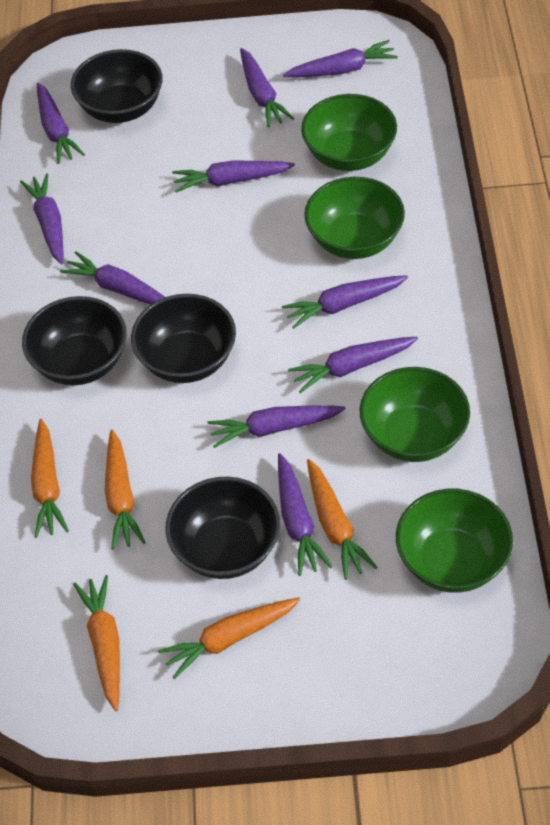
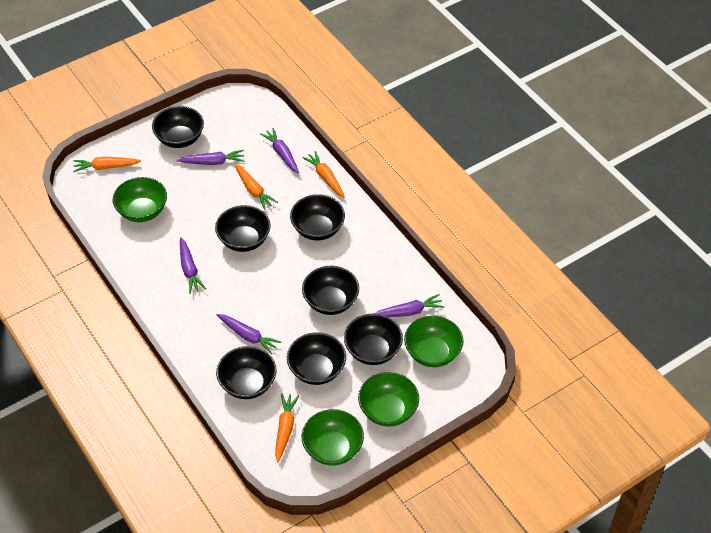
black bowl: [22,296,127,385] [71,49,163,123] [131,294,236,383] [165,477,280,579] = 4 -> [152,106,204,148] [215,205,271,252] [216,346,277,399] [287,332,346,385] [290,194,345,240] [302,266,359,315] [344,314,403,365] = 7
orange carrot: [31,419,69,538] [73,575,120,711] [105,429,146,550] [158,597,300,679] [307,459,377,580] = 5 -> [73,156,141,172] [234,164,278,210] [275,394,299,462] [302,151,345,197] = 4
purple carrot: [20,173,64,265] [37,83,85,164] [60,252,165,305] [172,161,295,193] [208,405,346,448] [240,48,294,127] [278,453,333,576] [282,275,408,329] [283,40,398,78] [288,337,418,393] = 10 -> [177,150,244,165] [180,237,206,294] [217,314,281,355] [260,128,299,174] [374,294,444,317] = 5

